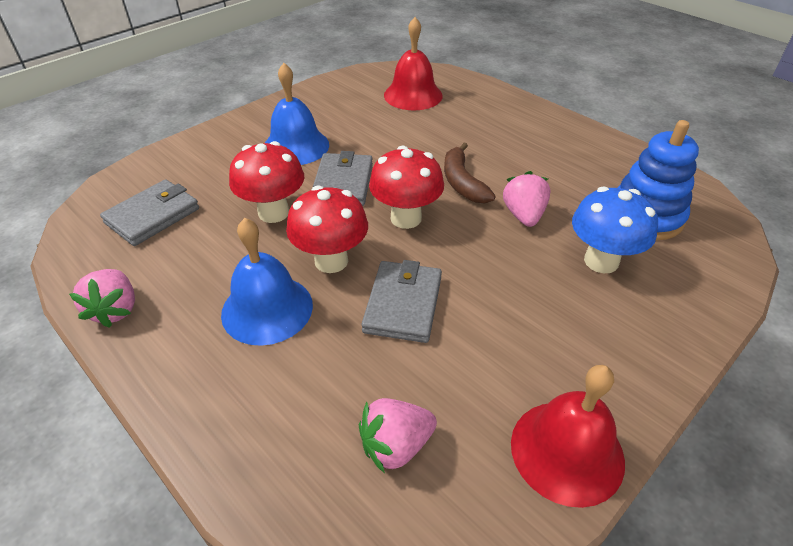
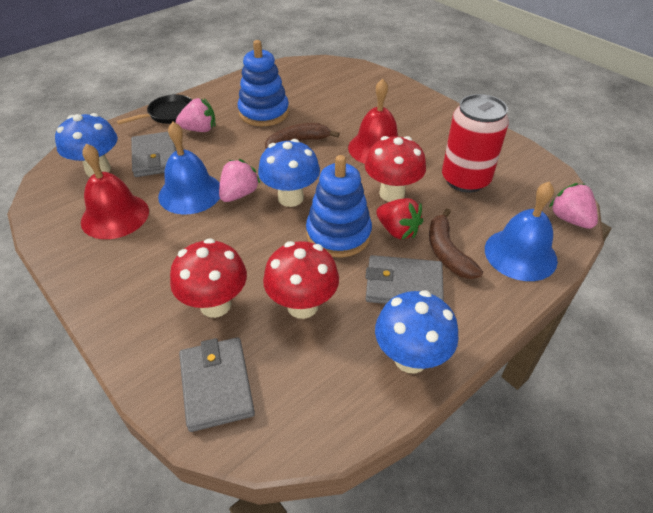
black pan: none = 0 -> [117,94,192,125] = 1
blue mushroom: [572,187,658,273] = 1 -> [55,113,118,177] [258,139,320,207] [375,290,459,373] = 3
blue stacking toy: [617,120,699,240] = 1 -> [238,40,289,126] [306,155,372,257] = 2
brown banana: [444,143,496,203] = 1 -> [265,123,340,149] [429,208,483,279] = 2
red can: none = 0 -> [442,94,509,193] = 1
red strawberry: none = 0 -> [376,198,423,240] = 1

